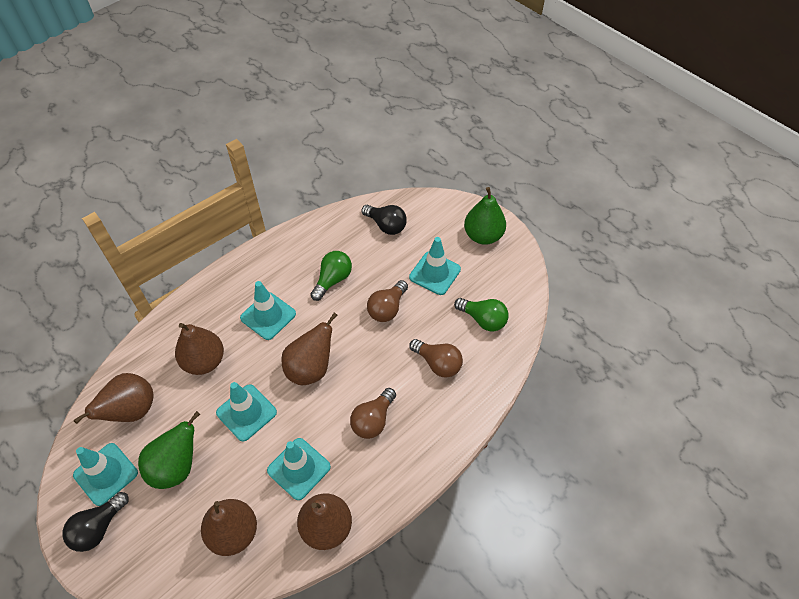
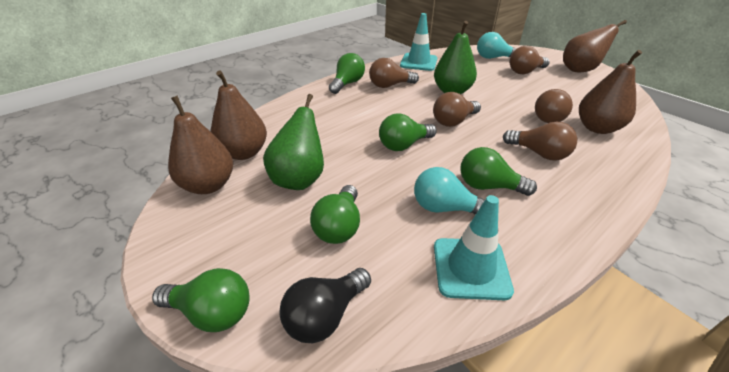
black light bulb: [62,492,129,552] [362,204,407,235] = 2 -> [279,268,371,343] = 1
brown light bulb: [350,388,396,439] [367,280,408,322] [409,339,463,378] = 3 -> [369,58,419,88] [433,92,481,127] [503,121,578,161] [510,46,550,74] [535,89,573,123] = 5
brown pear: [73,373,153,424] [175,323,224,375] [201,499,257,556] [281,312,337,385] [297,493,352,550] = 5 -> [168,95,233,194] [210,71,267,160] [563,20,627,73] [579,50,642,134] = 4
green light bulb: [310,251,352,301] [454,298,509,331] = 2 -> [152,268,250,332] [310,185,360,244] [329,53,365,94] [379,113,437,151] [461,147,537,196] = 5
turquoise light bulb: none = 0 -> [414,167,485,215] [477,32,516,59] = 2
turquoise traffic cone: [73,443,138,506] [216,382,277,441] [240,281,296,340] [267,438,331,500] [409,237,461,295] = 5 -> [400,13,437,71] [434,195,514,300] = 2

